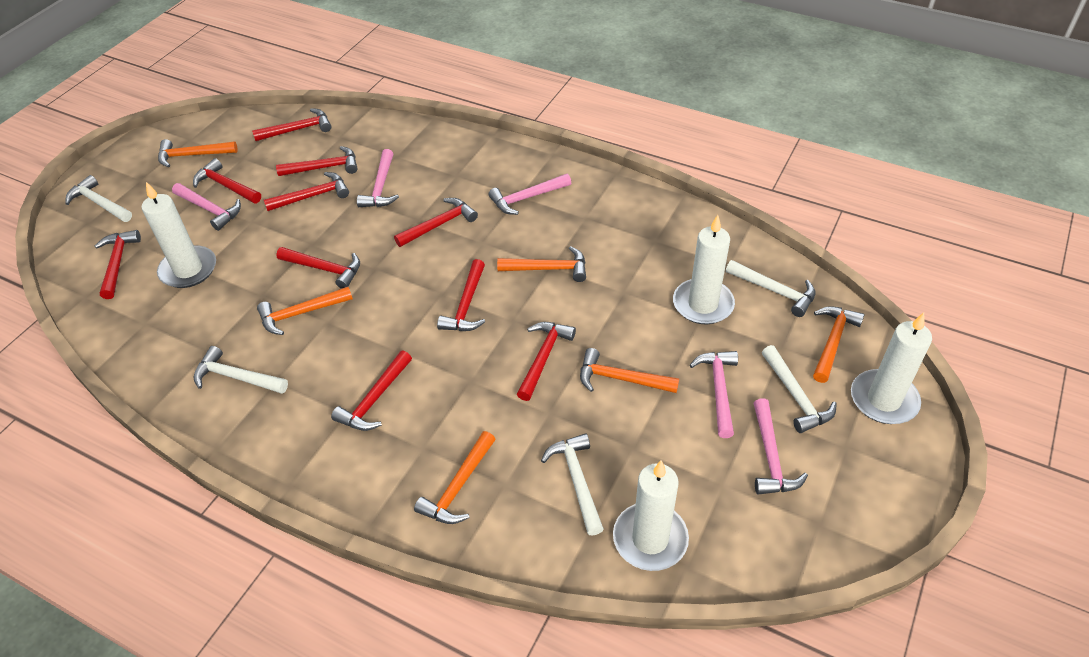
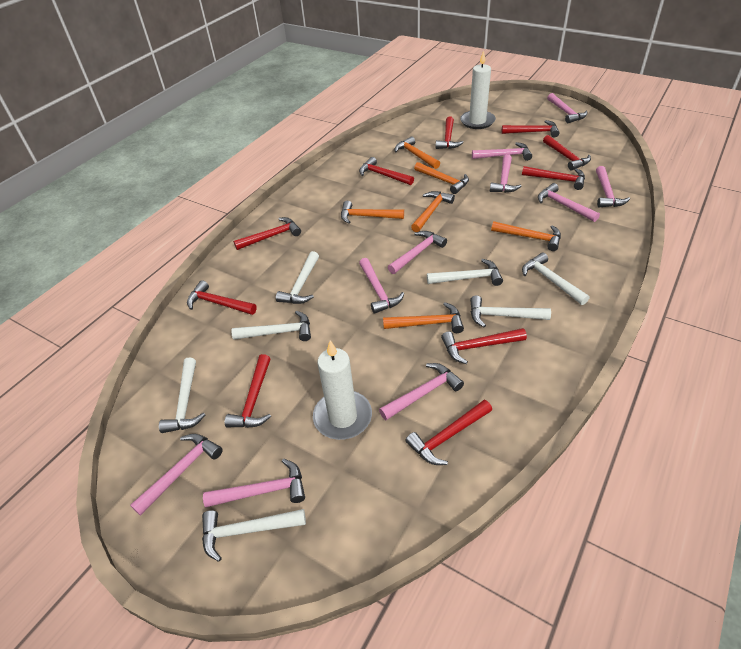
pink hammer: [172,183,241,231] [357,149,399,207] [488,174,571,215] [690,351,738,438] [753,398,808,494] = 5 -> [130,434,222,516] [203,459,305,507] [359,258,404,314] [379,363,464,420] [388,231,447,274] [472,142,532,161] [490,154,521,193] [538,183,600,222] [547,93,588,123] [596,166,630,207] = 10
white candle: [142,182,216,288] [613,460,689,571] [673,215,735,324] [851,312,932,424] = 4 -> [313,340,372,440] [460,51,496,129] = 2
white hammer: [65,175,132,222] [193,346,288,394] [541,433,604,536] [726,260,815,317] [762,345,837,433] = 5 -> [159,357,205,433] [202,509,306,562] [231,311,311,341] [276,251,319,304] [427,259,503,286] [470,295,551,327] [522,253,590,305] = 7

